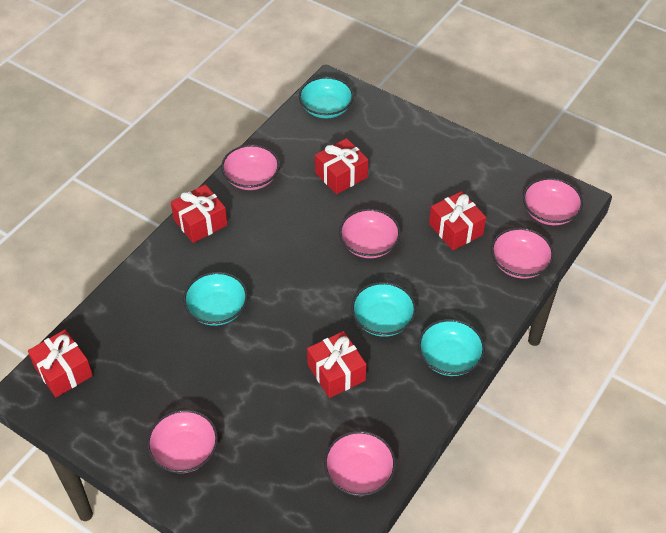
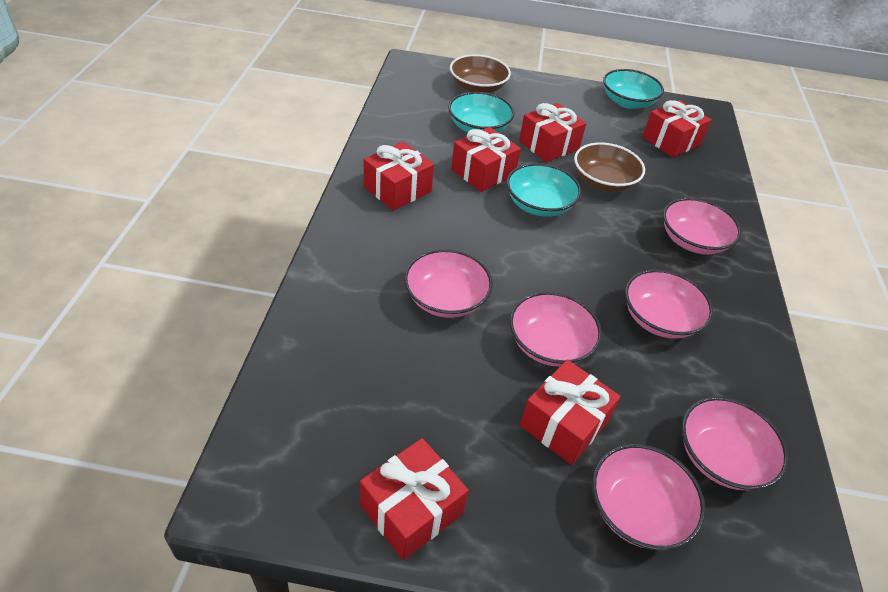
brown bowl: none = 0 -> [450,54,511,93] [574,142,645,192] = 2
red gift: [28,330,93,397] [171,184,228,243] [307,331,367,398] [315,138,368,194] [429,191,486,250] = 5 -> [360,438,469,560] [364,142,434,211] [451,127,521,192] [519,103,586,162] [520,360,621,465] [642,100,711,157] = 6
turquoise bowl: [183,272,248,326] [299,77,354,118] [351,282,416,337] [418,319,485,376] = 4 -> [448,92,515,133] [507,163,581,217] [603,69,664,109] = 3

